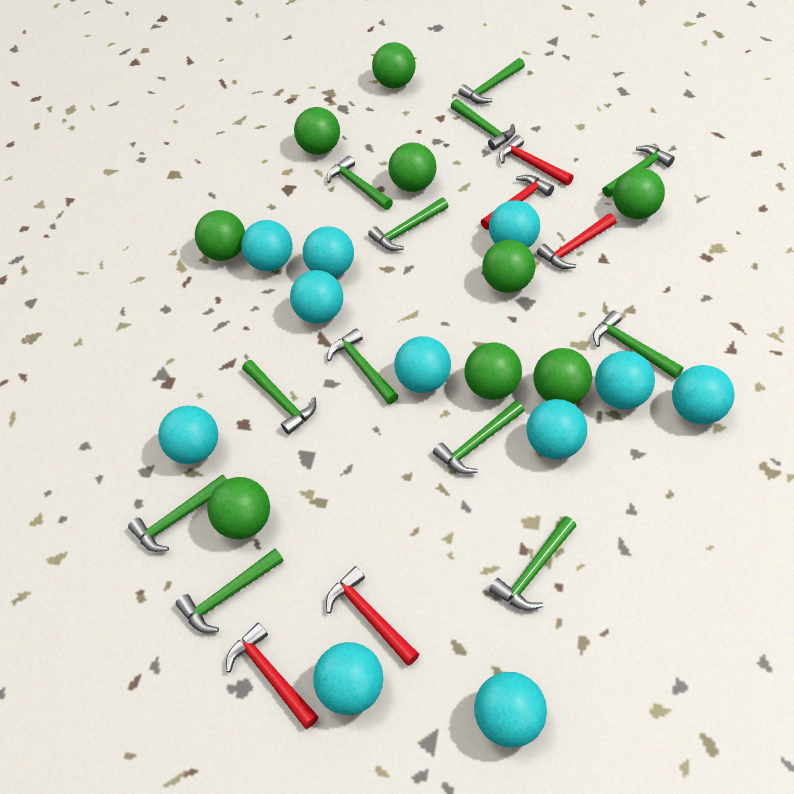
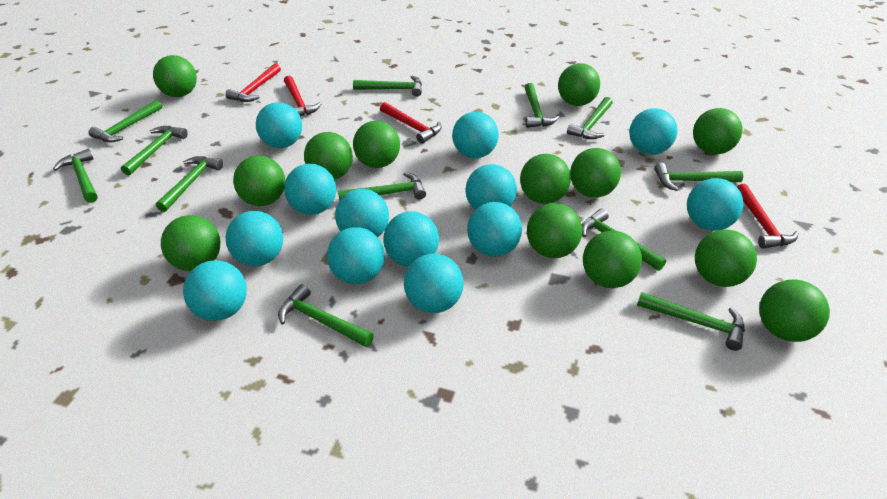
green ball: [195,210,245,261] [207,477,270,539] [294,107,340,155] [372,42,415,88] [389,142,436,192] [464,342,522,400] [482,240,536,293] [533,348,592,404] [613,168,665,219] = 9 -> [153,55,197,97] [161,215,221,271] [233,156,285,206] [304,132,353,180] [353,121,400,168] [520,154,571,204] [527,203,582,258] [558,63,600,106] [570,148,621,198] [583,231,642,288] [693,108,743,154] [695,229,757,287] [759,279,830,342] = 13
red hammer: [226,623,319,729] [326,566,419,666] [481,175,554,230] [499,135,574,186] [537,213,616,269] = 5 -> [225,63,281,102] [284,76,321,116] [380,102,442,144] [737,184,799,249] = 4
turquoise ball: [158,406,218,464] [242,220,292,271] [290,270,343,324] [303,226,354,277] [313,642,383,715] [394,336,451,393] [474,672,547,748] [489,200,540,248] [526,399,587,459] [595,351,655,409] [672,365,734,424] = 11 -> [183,260,247,321] [226,211,283,266] [256,102,302,148] [284,164,336,215] [327,227,385,284] [335,189,389,237] [383,211,439,267] [404,254,464,313] [452,112,499,158] [466,164,517,210] [467,202,522,257] [629,108,677,155] [687,178,743,231] = 13

